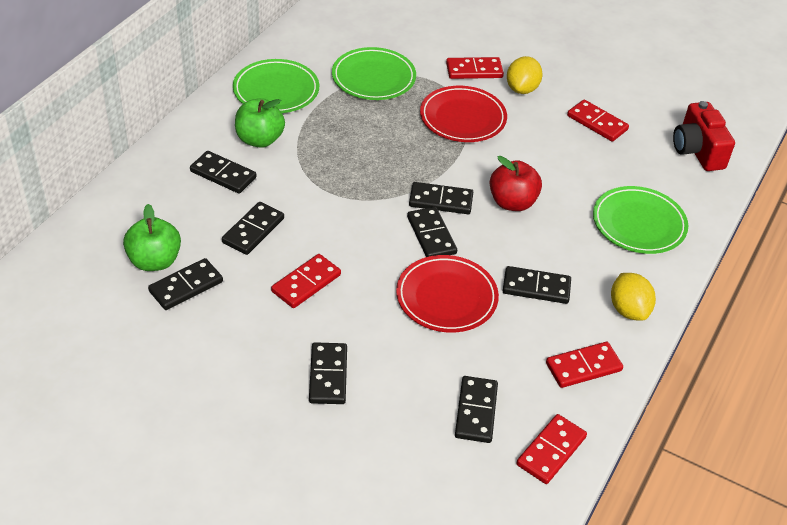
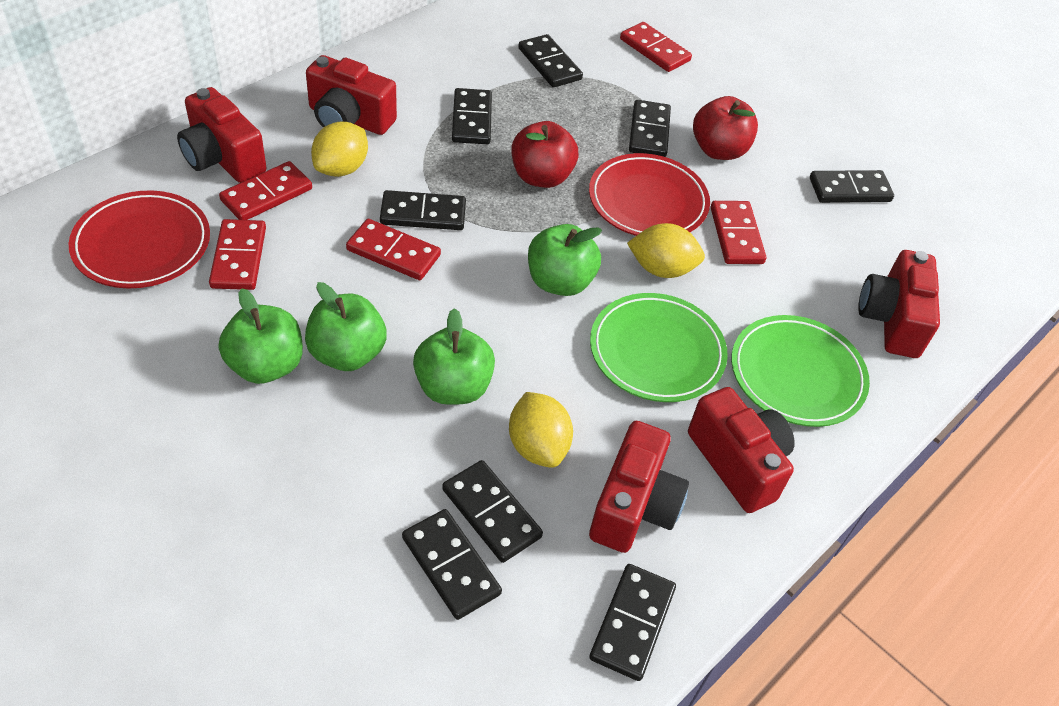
green apple: [123,204,181,271] [235,98,285,148] = 2 -> [219,288,303,384] [305,282,387,371] [413,308,495,405] [528,224,602,296] = 4
green plate: [233,59,319,113] [332,47,416,100] [593,186,688,254] = 3 -> [590,293,728,402] [731,315,870,427] = 2
red apple: [490,156,542,211] = 1 -> [511,121,579,188] [693,96,758,160] = 2
red camera: [673,101,735,171] = 1 -> [177,87,266,183] [306,55,397,135] [589,421,689,553] [688,387,795,513] [858,250,940,358] = 5
yellow lemon: [507,56,543,94] [611,273,656,321] = 2 -> [311,122,368,177] [509,392,573,468] [627,223,705,278] = 3

